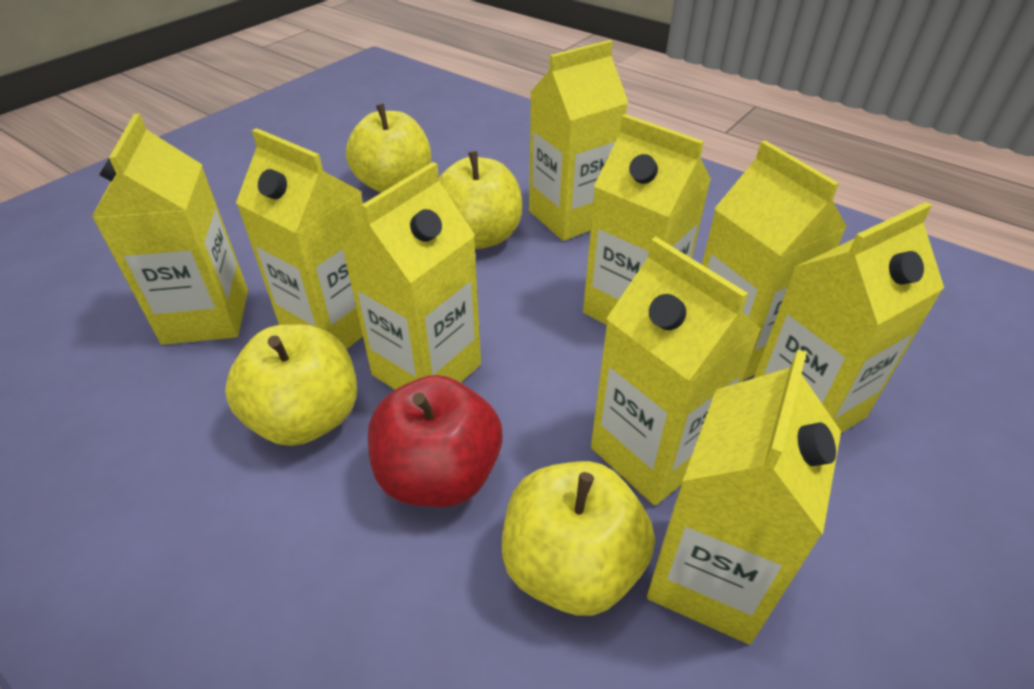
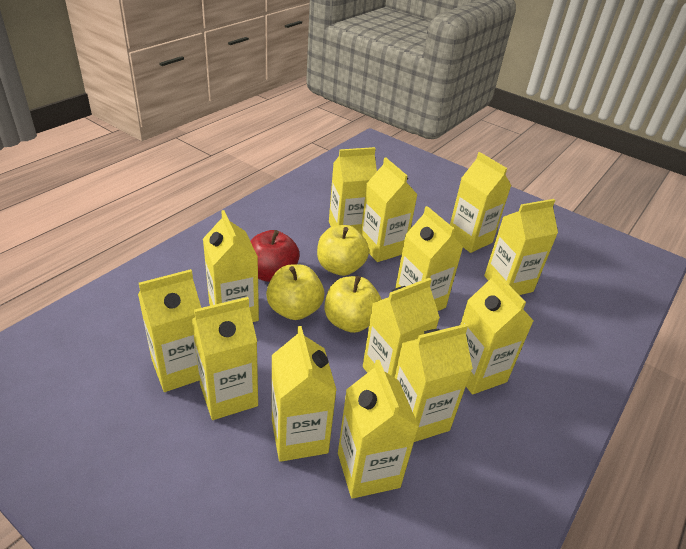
yellow apple: [225,324,357,446] [346,104,431,193] [439,151,522,249] [502,461,655,616] = 4 -> [266,264,325,320] [317,225,369,276] [325,276,382,333] = 3
yellow carton: [92,114,248,345] [236,128,364,349] [342,162,481,390] [529,40,628,241] [583,114,711,325] [591,237,761,505] [647,350,841,644] [702,141,847,381] [754,202,944,433] = 9 -> [138,269,201,392] [191,297,258,420] [203,210,259,322] [272,326,337,462] [329,147,377,233] [338,360,419,499] [361,158,418,262] [363,277,440,377] [394,324,473,442] [395,206,463,311] [450,152,511,253] [460,271,534,395] [484,199,558,295] = 13

